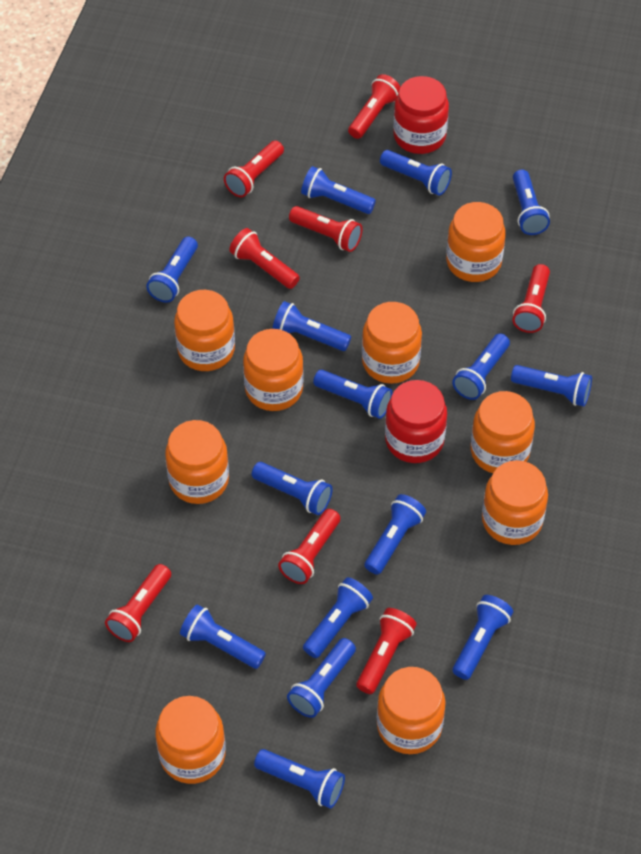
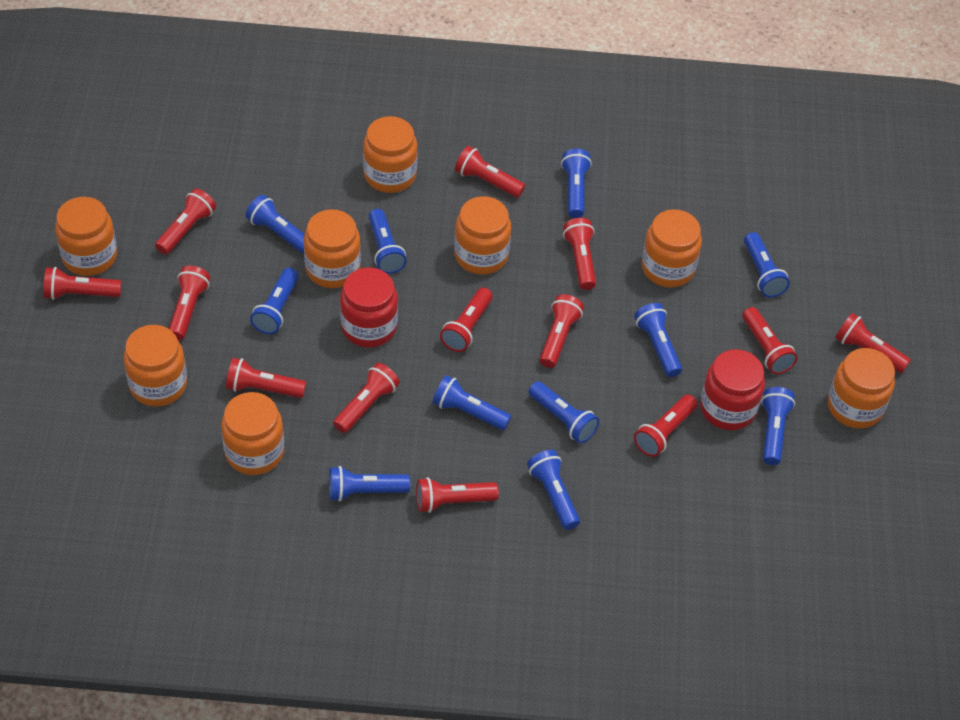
blue flashlight: [146,237,198,303] [180,604,266,669] [252,462,333,515] [254,749,345,809] [273,301,351,351] [287,638,356,718] [301,166,376,214] [303,577,373,658] [313,370,392,419] [364,494,426,575] [380,150,452,196] [452,333,510,400] [453,595,513,680] [511,365,592,407] [513,169,550,235] = 15 -> [246,195,305,254] [250,268,298,334] [329,466,410,501] [369,209,407,274] [432,375,511,430] [527,450,580,530] [529,381,599,443] [561,149,592,218] [634,303,682,377] [744,232,790,298] [761,387,795,465] = 11
orange jar: [155,696,226,784] [165,420,229,504] [174,290,235,371] [243,329,304,411] [362,302,422,384] [377,667,446,754] [446,202,506,282] [471,391,535,473] [482,460,548,545] = 9 -> [55,197,117,276] [124,325,187,407] [221,392,284,475] [304,209,361,288] [363,116,417,193] [454,196,511,275] [642,209,702,287] [828,348,895,429] = 8
red flashlight: [105,564,171,642] [224,141,284,197] [229,228,300,289] [278,509,340,584] [289,206,362,252] [348,74,400,139] [356,608,417,694] [513,264,550,333] = 8 -> [43,267,121,300] [155,188,216,254] [169,266,210,340] [226,358,306,398] [333,363,400,433] [416,477,499,513] [440,287,493,352] [455,146,525,198] [540,294,584,368] [563,218,596,290] [634,395,697,457] [742,307,798,374] [835,313,911,373] = 13

